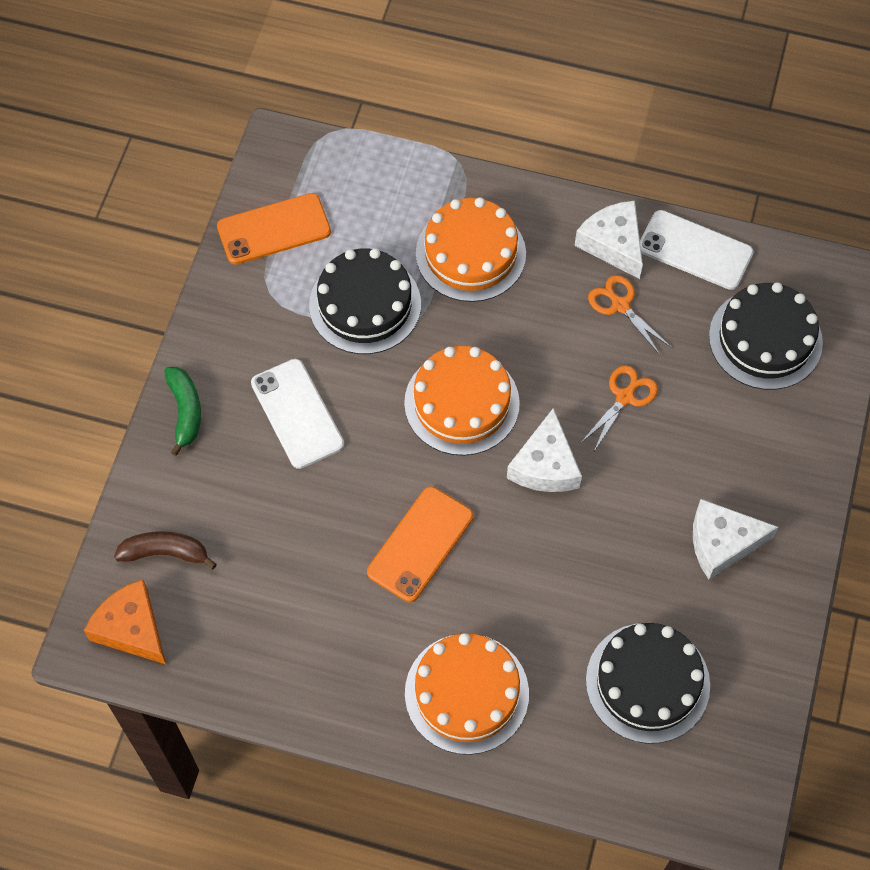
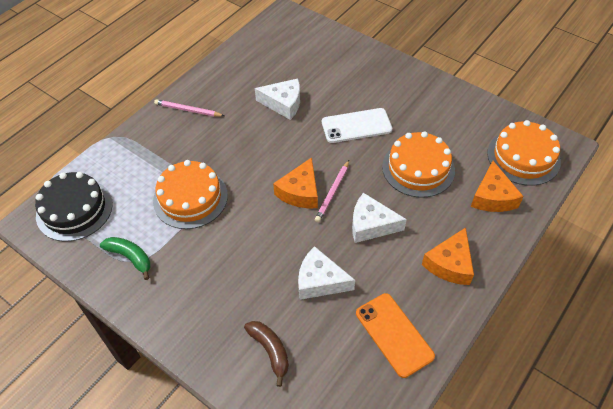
black cake: [309,248,421,354] [586,623,710,744] [709,282,823,390] = 3 -> [35,172,113,242] = 1
orange cheese: [84,579,166,664] = 1 -> [273,158,318,208] [422,228,474,285] [471,161,524,212] = 3
orange phone: [217,193,331,265] [367,486,473,602] = 2 -> [356,293,435,378] = 1
orange scissors: [581,365,658,451] [588,275,672,355] = 2 -> none = 0
pink pencil: none = 0 -> [154,99,224,117] [315,160,349,222] = 2
white phone: [251,359,344,469] [640,210,754,290] = 2 -> [322,108,392,143] = 1

